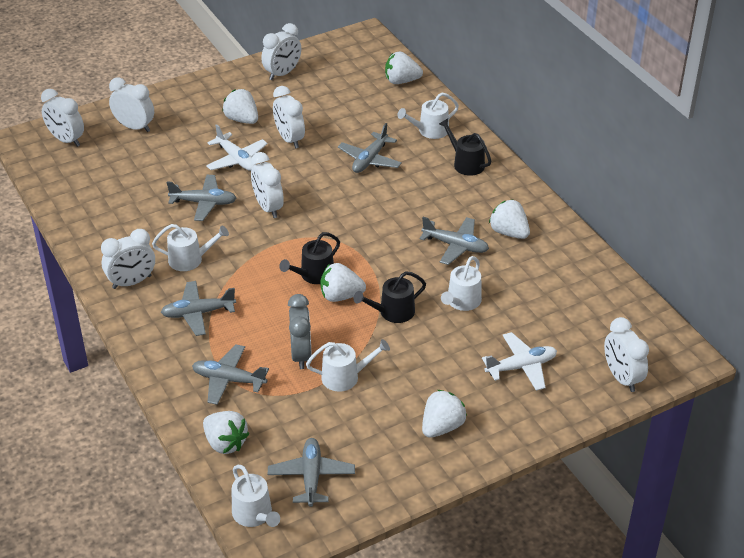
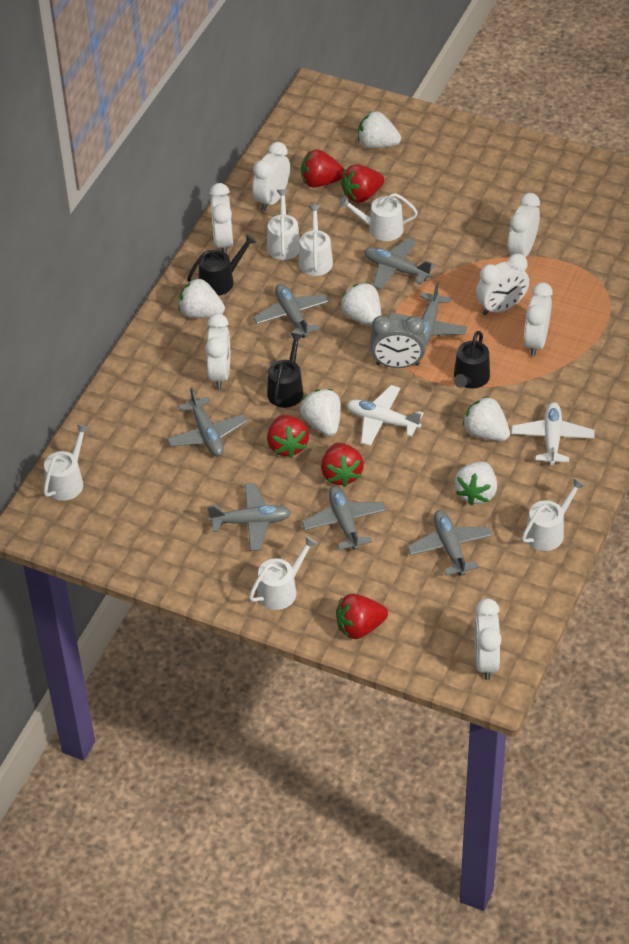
grey plane: [161,281,236,336] [167,175,236,221] [192,344,269,405] [268,438,355,507] [338,123,402,173] [419,217,489,265] = 6 -> [167,387,247,456] [207,483,291,551] [253,284,330,338] [302,486,386,550] [364,238,435,290] [389,281,467,345] [407,510,492,576] = 7
red strawberry: none = 0 -> [267,415,309,458] [301,149,344,187] [321,443,364,487] [336,594,388,639] [341,164,385,203] = 5
white watering can: [152,224,229,271] [232,465,280,527] [306,339,390,392] [397,92,459,139] [441,256,482,311] = 5 -> [43,424,90,501] [249,536,318,610] [267,189,300,260] [299,205,333,276] [339,193,418,241] [522,478,585,551] = 6

